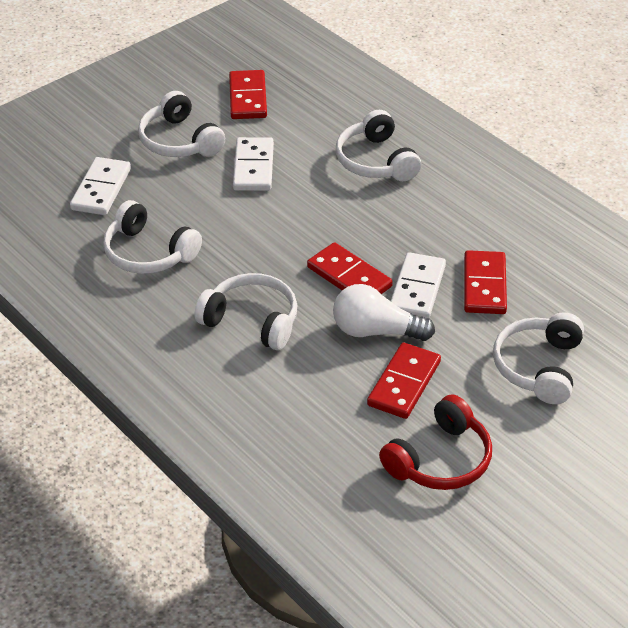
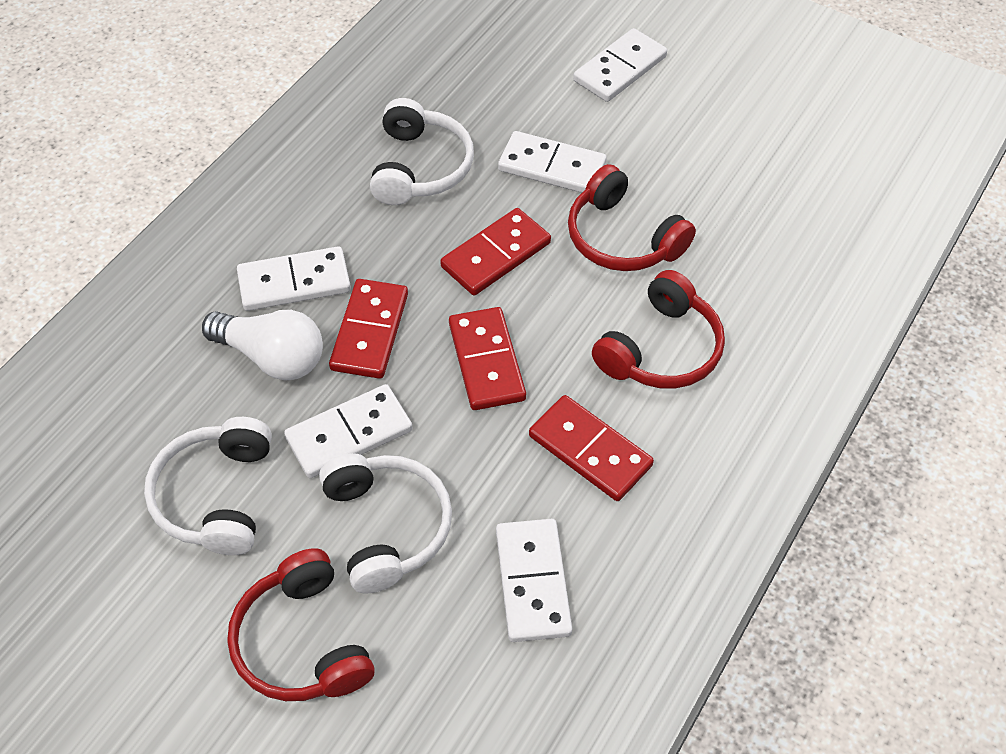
red headphones: [379,395,492,490] = 1 -> [227,548,374,701] [568,164,696,271] [592,270,725,389] = 3
white domino: [70,157,131,215] [233,137,274,191] [391,252,446,318] = 3 -> [237,246,351,311] [284,384,412,478] [496,519,572,642] [498,131,607,193] [573,28,667,102] = 5
white headphones: [103,200,202,274] [138,91,225,157] [195,273,297,350] [336,110,421,181] [493,312,584,404] = 5 -> [144,417,272,555] [319,453,452,593] [370,98,474,205] = 3

